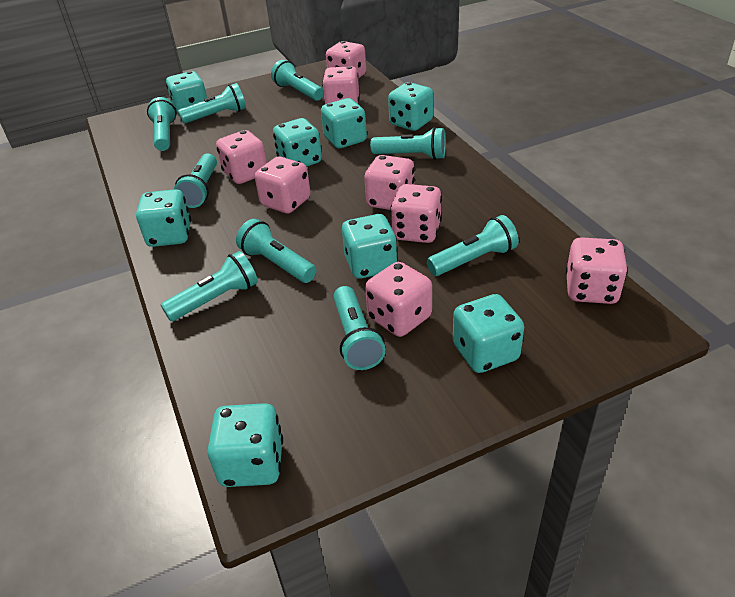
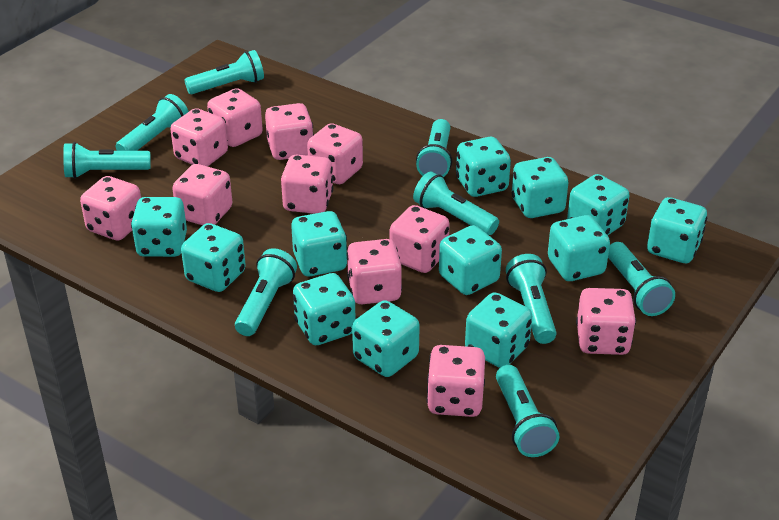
pink dice: [216,130,267,184] [255,156,311,214] [322,66,359,104] [326,41,366,78] [364,155,415,210] [365,262,432,337] [390,184,442,243] [566,237,628,304] = 8 -> [80,176,141,241] [170,108,228,167] [172,164,232,225] [207,88,263,147] [265,103,314,160] [281,155,333,214] [307,123,363,184] [347,239,402,304] [390,205,450,273] [427,345,485,417] [576,288,636,355] = 11
turquoise dice: [136,189,191,247] [166,71,207,115] [208,403,283,487] [273,118,322,167] [321,98,367,148] [342,214,398,278] [388,82,433,131] [453,294,524,373] = 8 -> [131,197,187,257] [181,223,246,292] [291,211,347,276] [293,273,356,345] [352,300,420,377] [439,225,502,295] [456,137,511,197] [465,292,532,368] [512,157,569,218] [548,215,610,281] [567,174,629,235] [647,197,707,263] = 12

